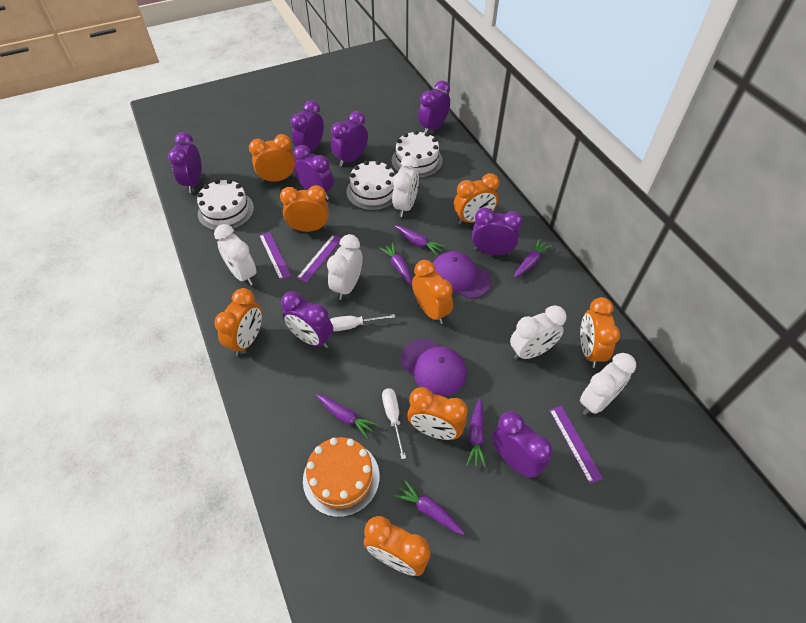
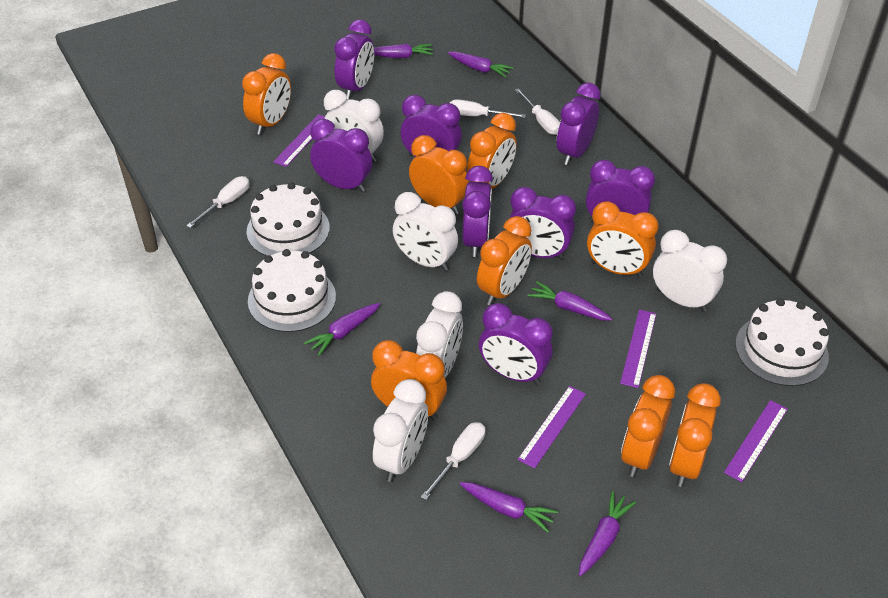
orange cake: [303,437,380,517] = 1 -> none = 0
purple cap: [400,339,466,396] [433,251,491,299] = 2 -> none = 0
purple ruler: [259,232,291,280] [297,235,341,283] [549,406,603,484] = 3 -> [273,114,325,167] [518,386,586,469] [620,310,656,388] [724,400,788,482] = 4
white screwdriver: [330,314,395,331] [382,388,406,459] = 2 -> [186,176,250,228] [421,422,485,500] [450,99,526,118] [515,88,560,135] = 4

